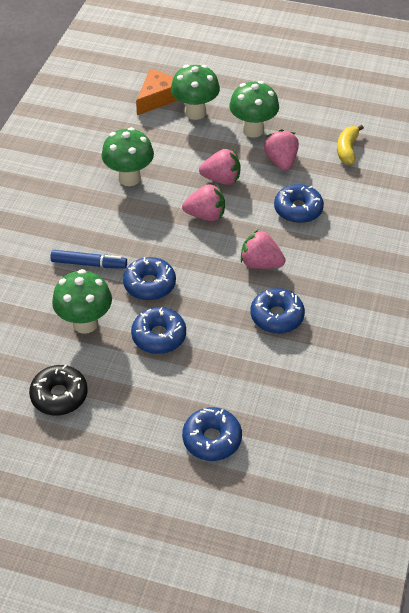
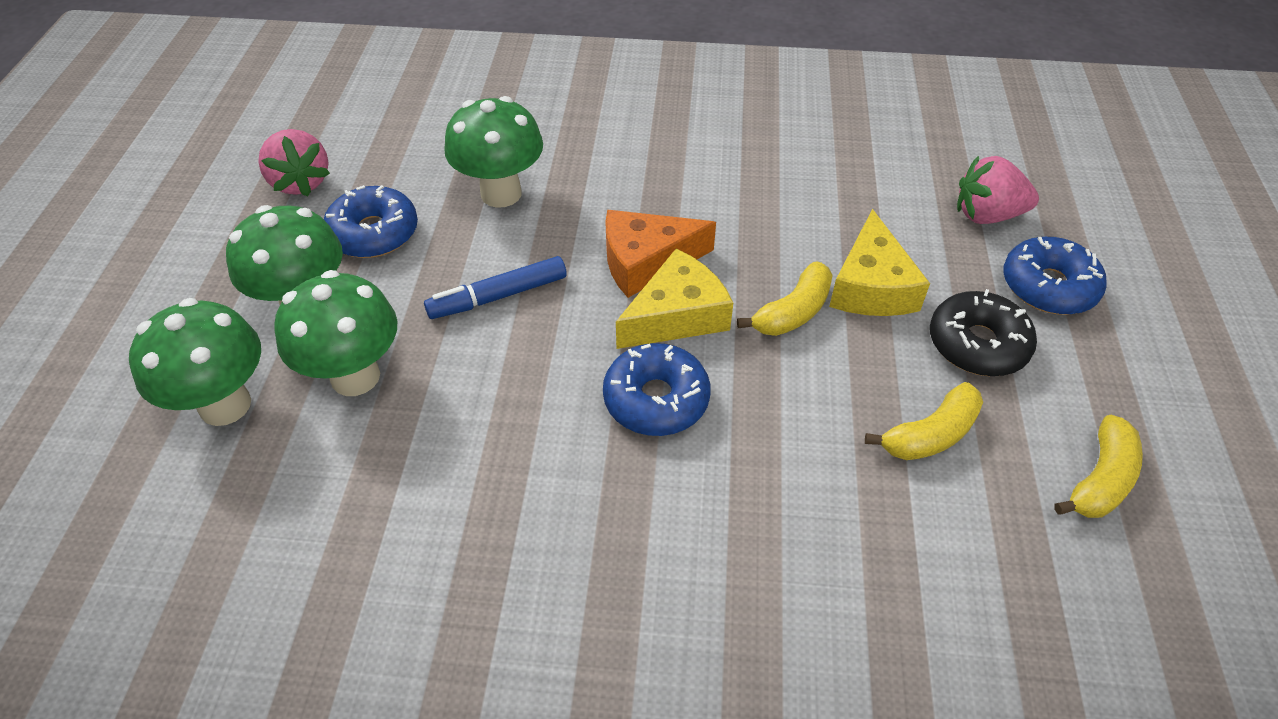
blue donut: [123,257,176,301] [131,307,186,354] [182,407,242,461] [251,288,305,334] [274,184,324,223] = 5 -> [324,185,418,258] [603,343,711,436] [1003,237,1107,315] = 3
pink strawberry: [182,184,225,221] [199,149,240,185] [241,230,286,269] [264,129,299,170] = 4 -> [258,129,330,197] [957,156,1039,224] = 2
yellow banana: [337,125,364,165] = 1 -> [737,261,833,336] [865,382,983,460] [1054,415,1143,518] = 3
yellow cheese: none = 0 -> [616,249,733,349] [829,209,930,316] = 2

